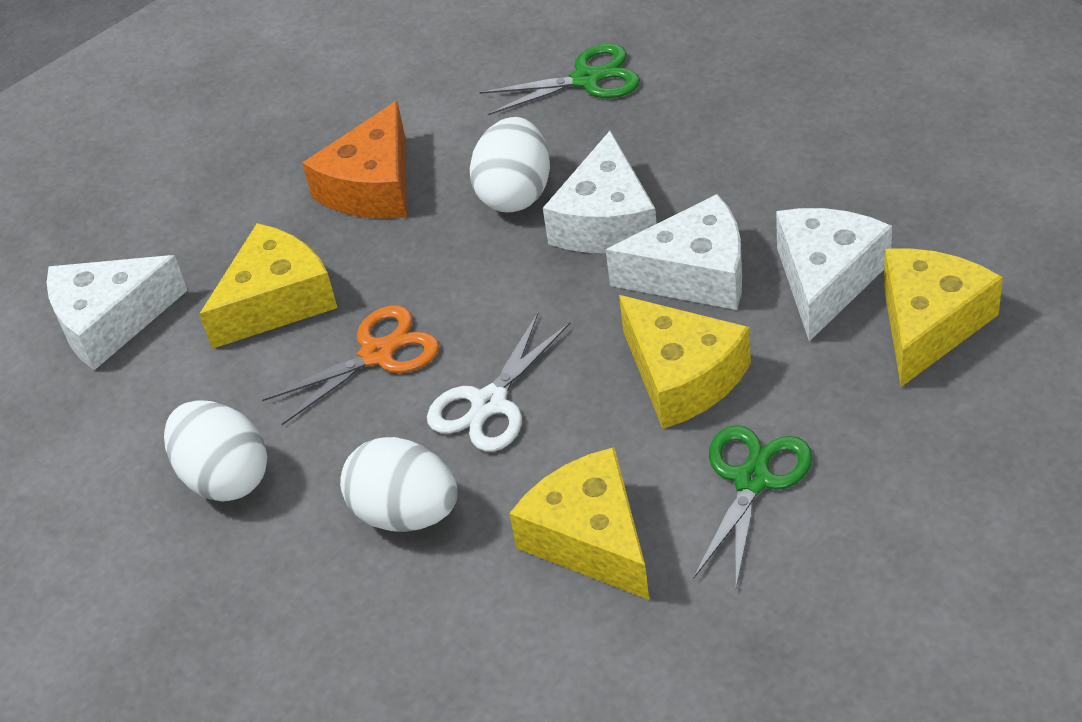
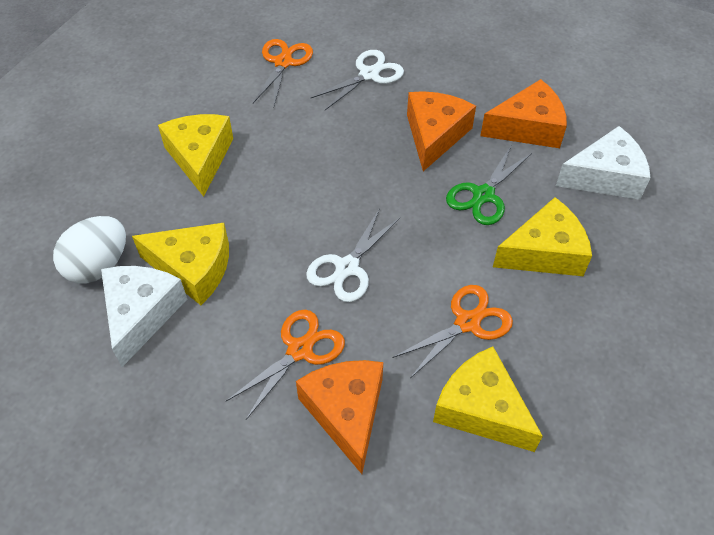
green scissors: [479,44,640,115] [693,425,813,587] = 2 -> [446,144,532,225] = 1
orange cheese: [302,101,407,219] = 1 -> [296,360,383,474] [407,91,476,171] [480,79,567,148] = 3
orange scissors: [262,305,439,425] = 1 -> [226,310,345,420] [253,39,313,106] [392,285,513,378] = 3
white cheese: [47,255,188,370] [543,131,657,253] [606,194,742,310] [776,208,892,341] = 4 -> [101,266,187,367] [556,126,651,200] = 2
white egg: [164,400,267,502] [340,437,458,532] [470,117,550,213] = 3 -> [53,216,126,284] = 1
white scissors: [427,313,570,452] = 1 -> [306,208,401,302] [311,50,404,110] = 2

